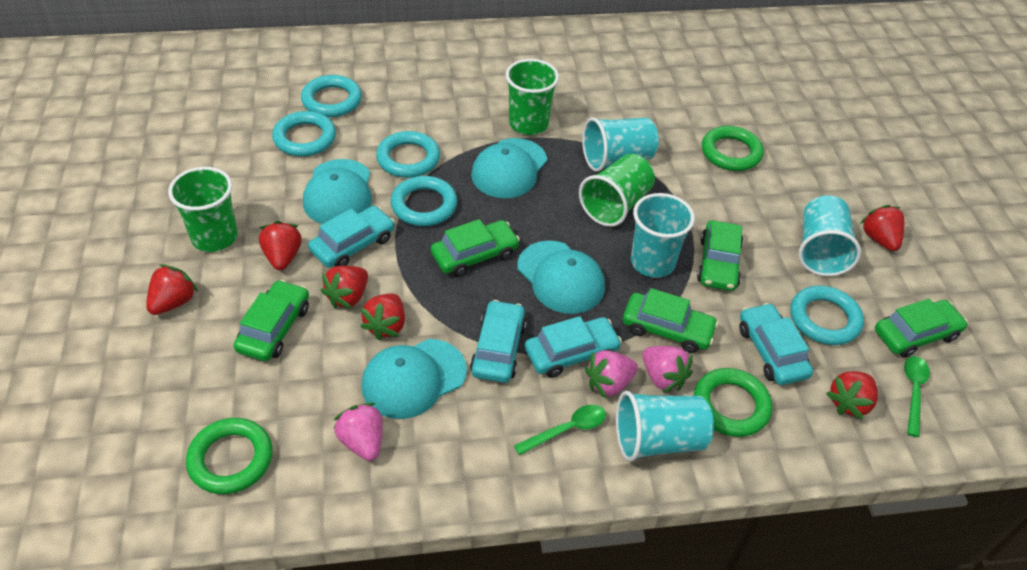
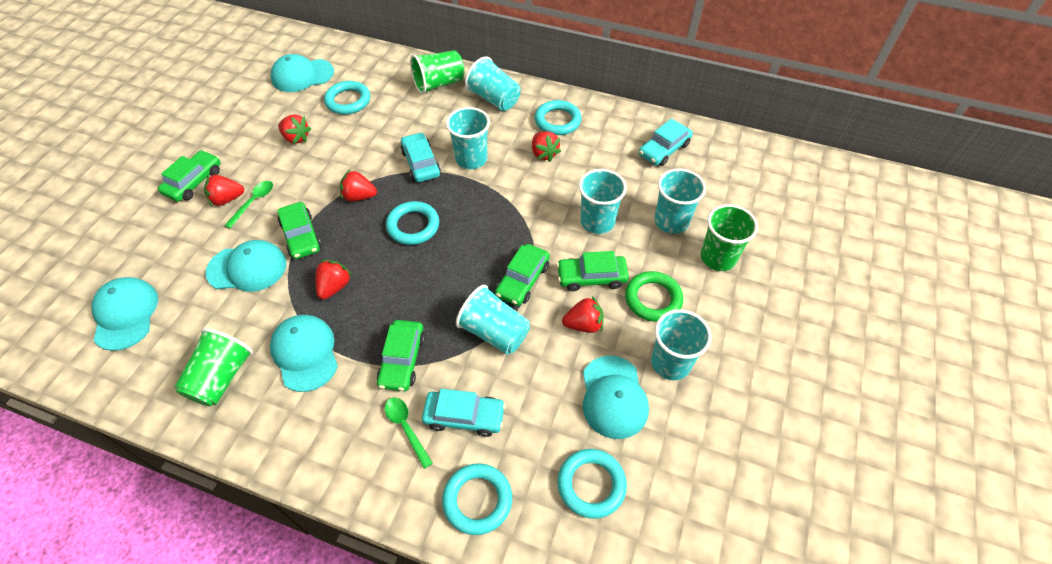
green ring: [186,418,272,494] [694,368,772,437] [702,126,764,171] = 3 -> [625,271,683,322] = 1
pink strawberry: [334,403,383,461] [585,350,638,399] [642,346,693,393] = 3 -> none = 0
turquoise cap: [303,159,372,224] [361,339,467,419] [471,138,547,198] [517,241,605,314] = 4 -> [91,277,158,351] [205,240,286,292] [270,54,334,92] [270,315,338,392] [583,356,649,439] = 5
turquoise car: [308,206,395,268] [470,300,527,383] [525,316,622,378] [739,303,813,385] = 4 -> [400,132,441,182] [422,389,506,437] [639,118,693,166] = 3
turquoise cup: [582,117,659,172] [616,391,714,462] [631,193,695,278] [798,196,861,276] = 4 -> [446,107,490,169] [456,285,530,355] [465,56,521,111] [579,169,627,234] [651,309,711,380] [654,168,706,234] = 6

